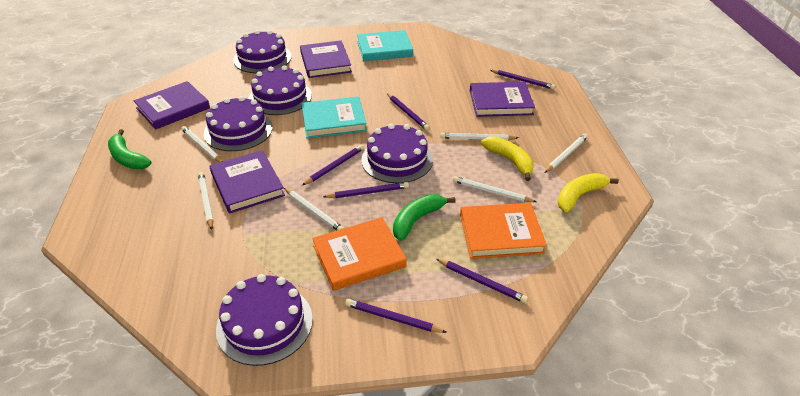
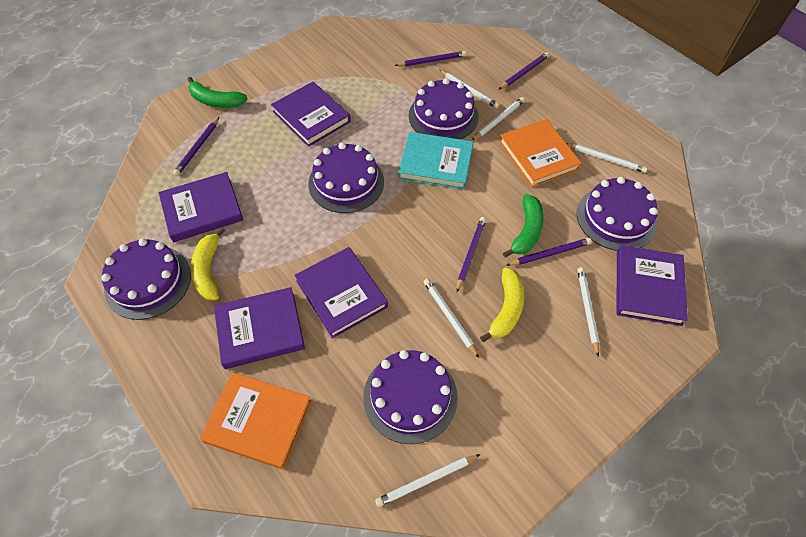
purple book: [134,81,210,130] [210,150,285,214] [300,40,352,78] [470,82,535,117] = 4 -> [159,172,243,242] [214,287,305,369] [271,82,351,147] [295,247,388,338] [617,245,688,326] = 5
purple pencil: [302,145,364,185] [323,182,409,198] [345,299,447,333] [387,93,430,130] [436,259,528,303] [490,70,555,90] = 6 -> [173,117,219,176] [394,51,466,66] [456,217,486,293] [498,52,549,90] [506,238,592,266] = 5
turquoise book: [301,96,367,138] [357,30,413,61] = 2 -> [398,132,473,190] = 1

